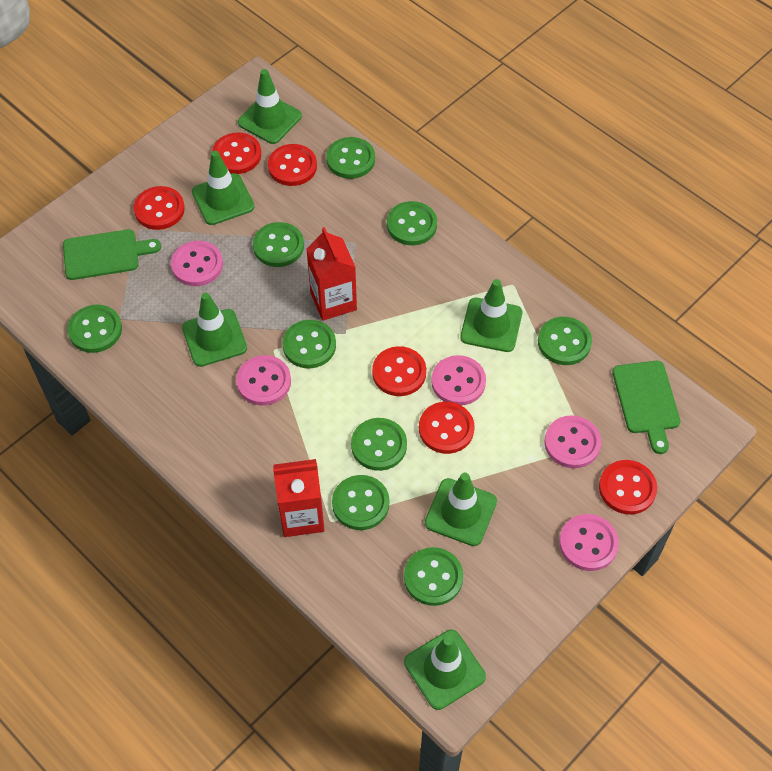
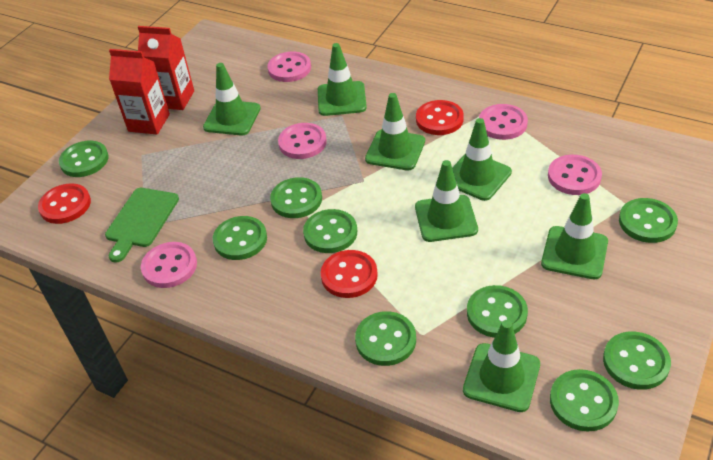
green cutting board: [63,229,161,280] [612,361,680,454] = 2 -> [105,188,179,262] = 1
green traffic cone: [182,293,247,367] [192,151,254,225] [238,69,302,144] [404,630,486,710] [425,473,497,546] [460,279,522,352] = 6 -> [203,63,261,135] [318,43,367,116] [365,93,425,170] [415,160,478,242] [452,118,512,201] [463,320,540,412] [541,193,608,279] = 7
red button: [134,186,185,230] [212,133,261,174] [268,144,317,186] [372,346,426,396] [419,402,475,454] [599,460,657,515] = 6 -> [38,183,91,224] [321,250,378,298] [416,100,464,135] = 3

